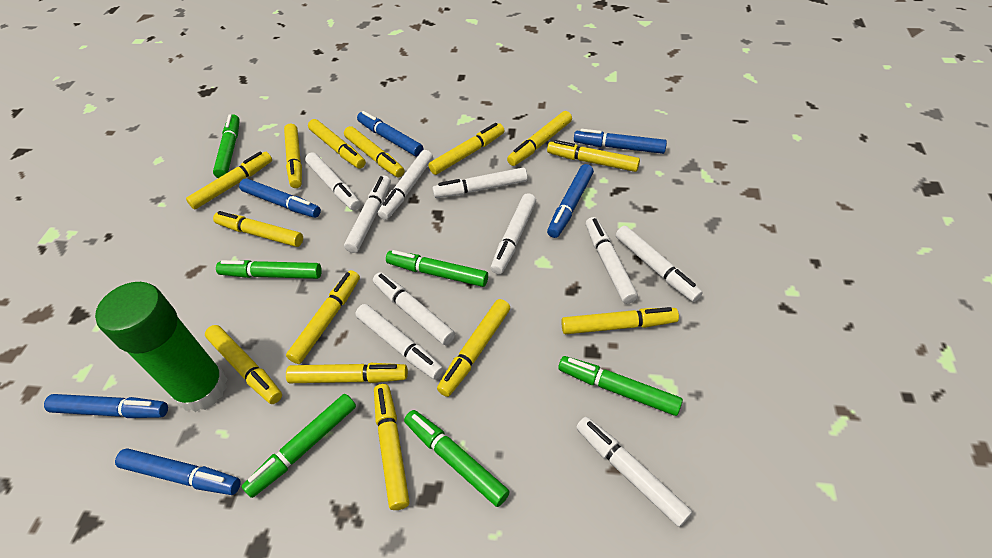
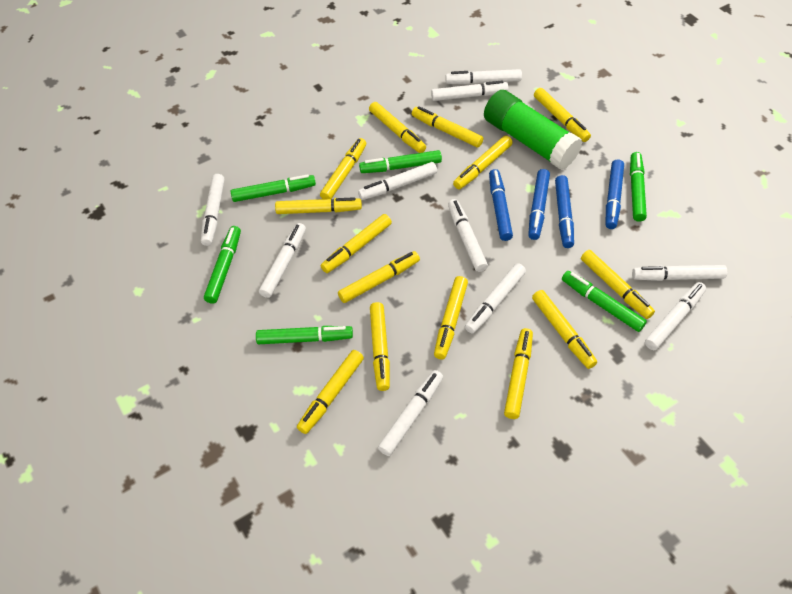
blue marker: [44,394,168,418] [115,448,241,495] [239,178,321,218] [357,111,423,156] [547,164,594,238] [574,129,667,154] = 6 -> [489,169,513,241] [528,169,550,240] [555,175,574,248] [606,159,624,229] = 4

